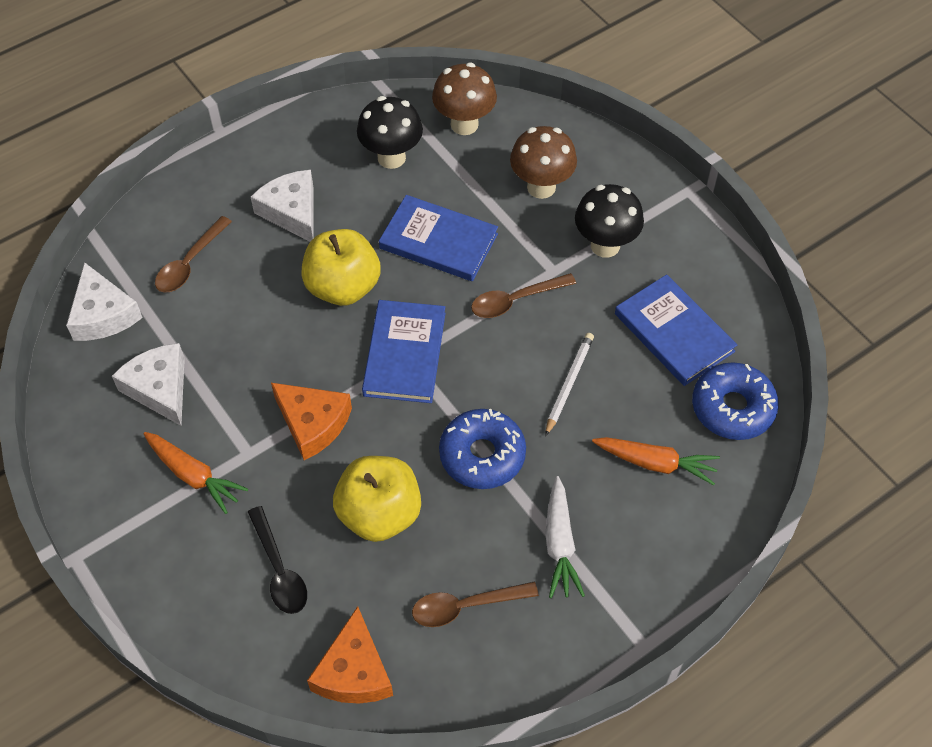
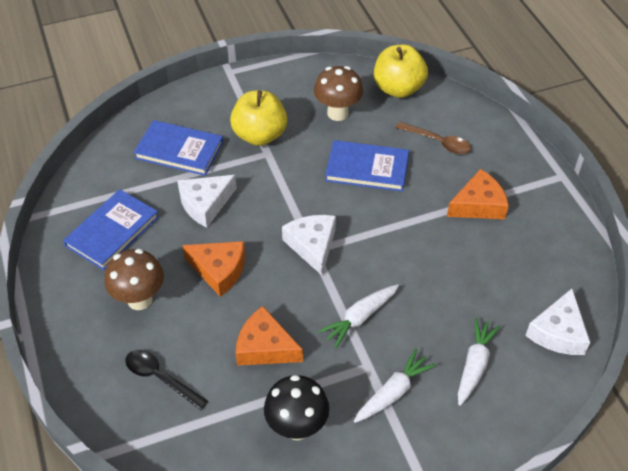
black mushroom: [357,96,423,169] [575,184,644,258] = 2 -> [264,375,329,440] = 1
blue donut: [439,409,526,489] [692,362,779,440] = 2 -> none = 0
brown spoon: [155,216,232,293] [412,582,539,627] [471,273,576,318] = 3 -> [395,121,471,154] = 1
orange carrot: [143,432,248,514] [592,437,720,485] = 2 -> none = 0
orange cheese: [271,383,352,460] [307,606,393,704] = 2 -> [182,241,245,297] [236,306,303,366] [447,169,509,219] = 3
white carrot: [545,476,585,598] = 1 -> [318,284,399,348] [354,348,436,423] [458,318,501,406] = 3
white pencil: [545,333,594,436] = 1 -> none = 0

